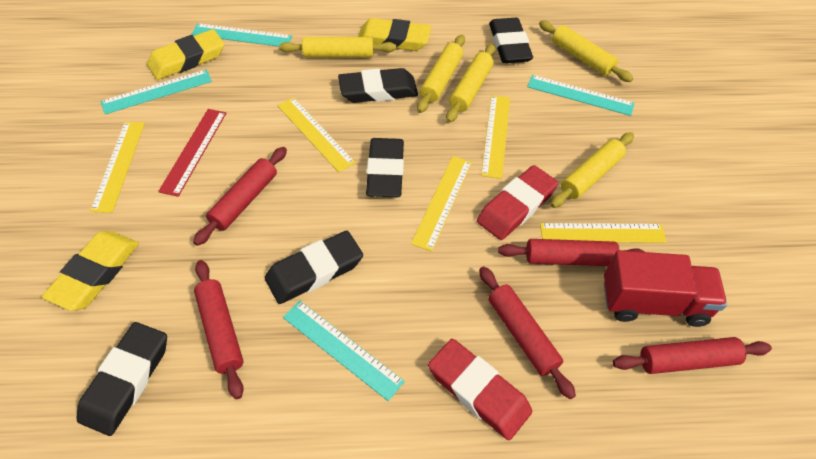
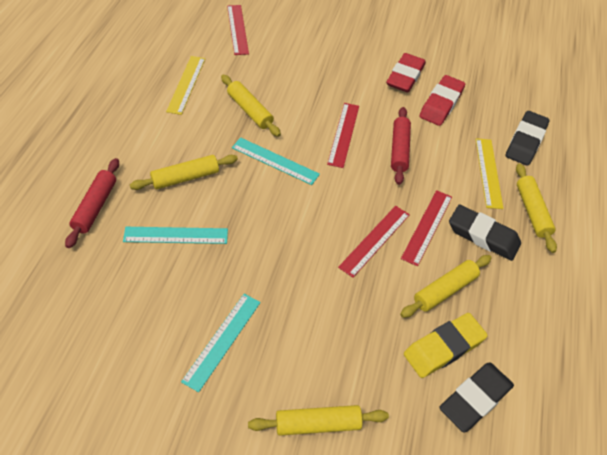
black eraser: [77,322,167,436] [265,231,363,304] [338,68,418,103] [366,138,404,197] [489,18,533,63] = 5 -> [439,362,514,433] [449,204,521,261] [506,111,550,166] = 3
red rolling pin: [193,147,287,246] [194,260,244,399] [479,266,576,399] [498,239,645,266] [613,337,772,374] = 5 -> [65,158,119,248] [391,107,411,185] = 2
red ruler: [158,109,226,197] = 1 -> [227,5,249,55] [327,103,359,168] [338,206,410,278] [401,190,452,266] = 4
red truck: [604,250,727,327] = 1 -> none = 0
turquoise ruler: [100,70,212,114] [191,23,292,47] [283,301,405,401] [527,75,635,116] = 4 -> [123,227,228,244] [181,294,261,392] [232,137,320,185] = 3
yellow eraser: [42,231,139,311] [147,29,224,80] [358,18,431,51] = 3 -> [404,313,488,378] = 1
yellow ruler: [90,122,145,213] [277,97,356,172] [411,156,472,252] [481,95,510,179] [540,223,667,243] = 5 -> [166,56,205,115] [476,138,504,209] = 2

